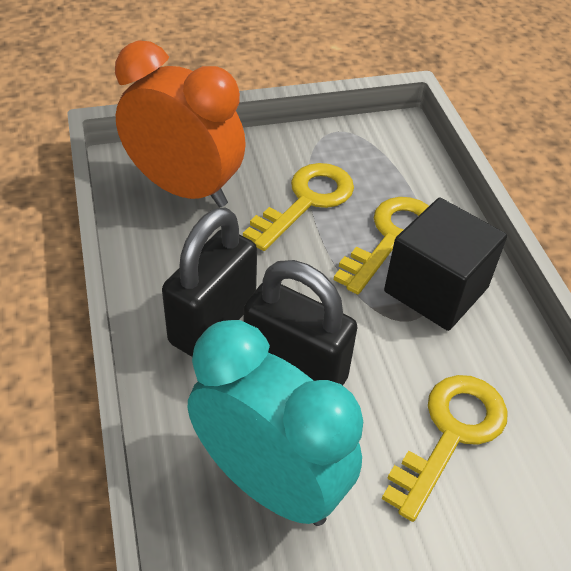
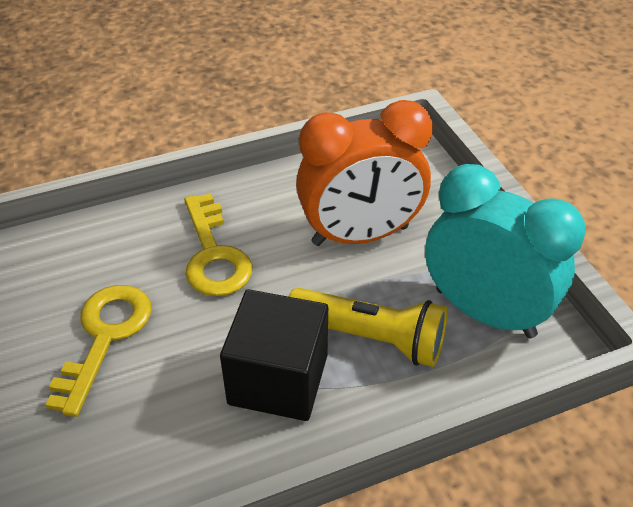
black padlock: [162,208,257,357] [243,260,358,385] = 2 -> none = 0
yellow flashlight: none = 0 -> [288,288,448,367] = 1
yellow key: [243,163,354,251] [334,197,429,295] [382,375,508,522] = 3 -> [46,285,151,417] [184,193,253,296] = 2

